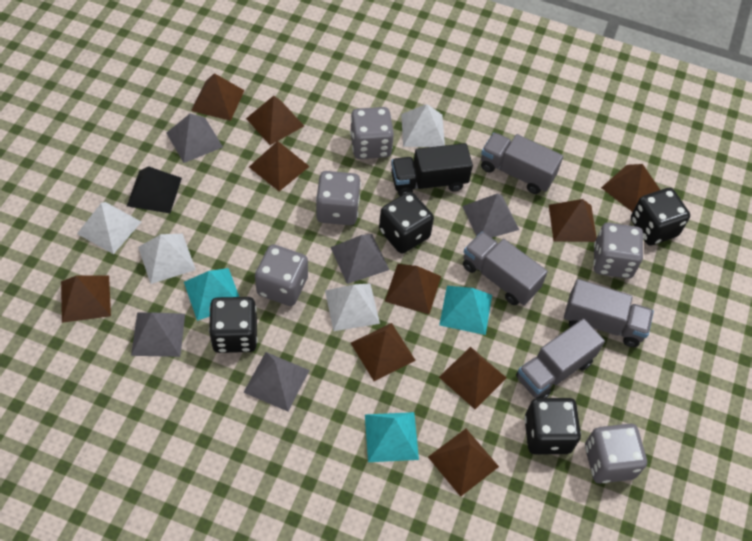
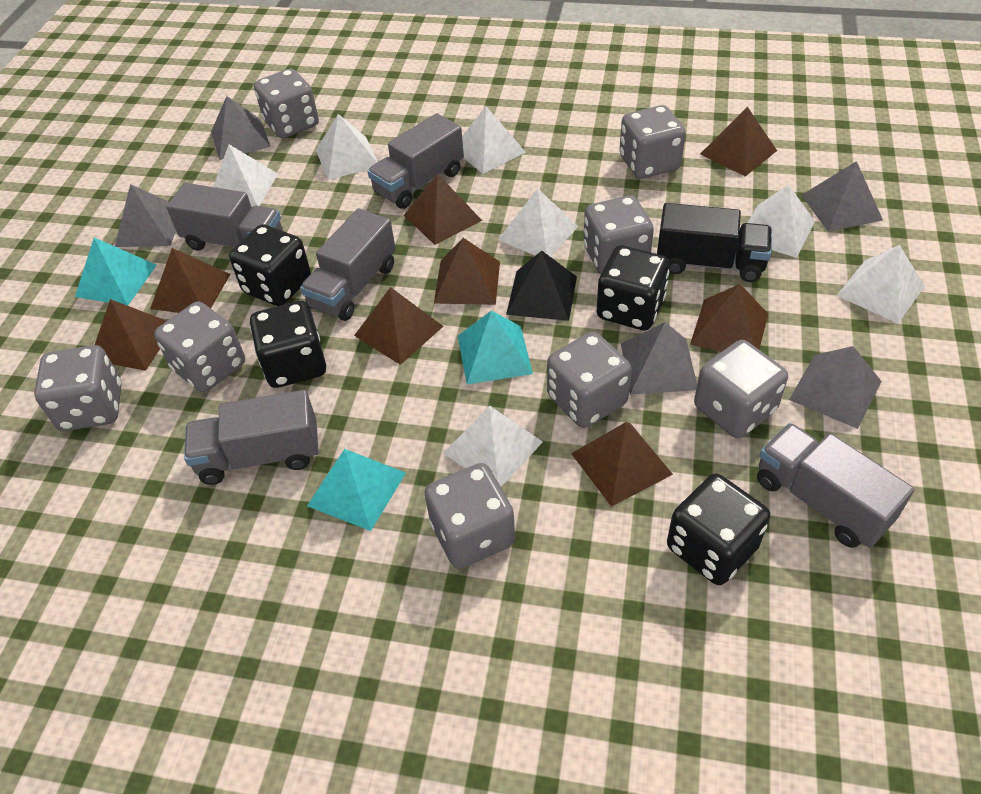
brown pyramid: [61,276,111,323] [191,73,245,121] [246,96,304,145] [249,141,310,191] [351,323,416,381] [384,264,441,314] [428,429,499,497] [439,347,506,409] [549,199,597,242] [601,164,660,212] = 10 -> [95,299,166,371] [150,248,230,313] [354,287,443,365] [404,173,482,245] [434,238,500,305] [571,422,673,507] [690,284,768,352] [700,107,777,177] = 8
grey dice: [255,244,308,306] [316,171,361,225] [350,107,394,159] [585,424,647,484] [593,223,643,279] = 5 -> [34,345,121,431] [154,302,245,392] [254,69,319,138] [424,463,515,569] [547,332,632,428] [583,195,654,274] [620,105,686,179] [694,340,788,438] = 8
grey truck: [463,232,548,305] [481,132,563,194] [516,318,605,398] [564,279,654,347] = 4 -> [166,183,283,251] [184,390,319,485] [300,209,396,321] [368,113,464,209] [757,423,914,548] = 5
white pyramid: [77,202,141,254] [138,234,196,284] [325,284,380,331] [401,104,445,147] = 4 -> [213,144,278,207] [316,114,378,180] [443,406,543,487] [462,106,526,174] [498,188,578,257] [748,185,815,258] [837,245,925,323] = 7

